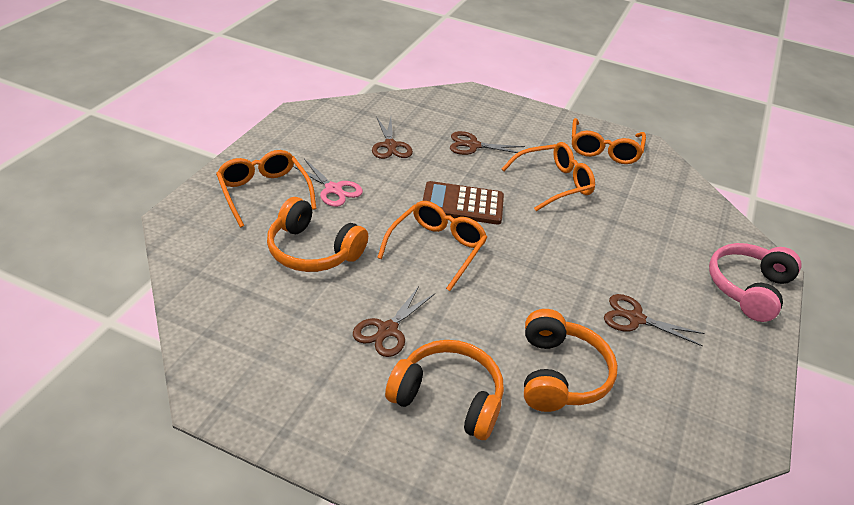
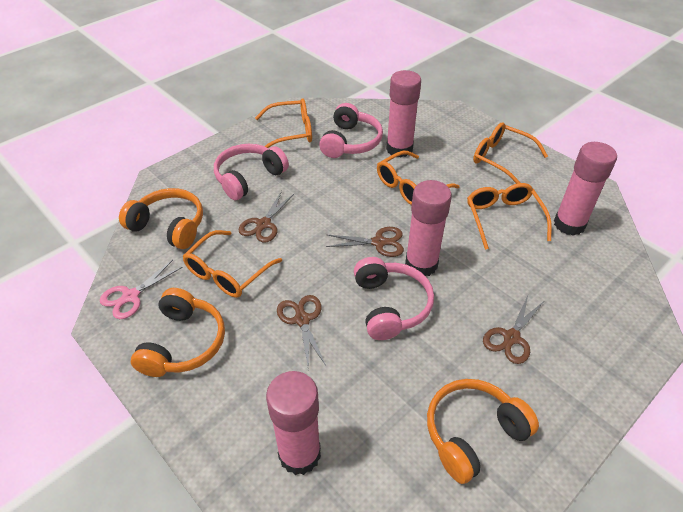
brown calculator: [423,181,504,224] = 1 -> none = 0
orange glasses: [216,150,317,227] [377,201,487,291] [502,142,595,211] [572,118,646,164] = 4 -> [183,230,282,298] [255,98,312,148] [377,151,460,205] [467,183,552,250] [473,122,548,184] = 5
pink glue stick: none = 0 -> [266,371,321,475] [386,70,421,157] [405,180,452,276] [554,142,617,236] = 4
pink headphones: [709,243,802,322] = 1 -> [214,144,289,200] [319,103,383,158] [354,257,434,340] = 3

